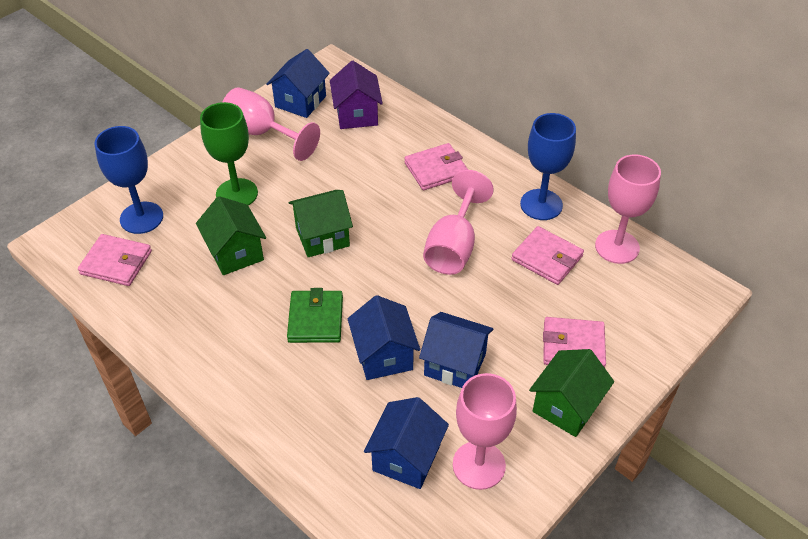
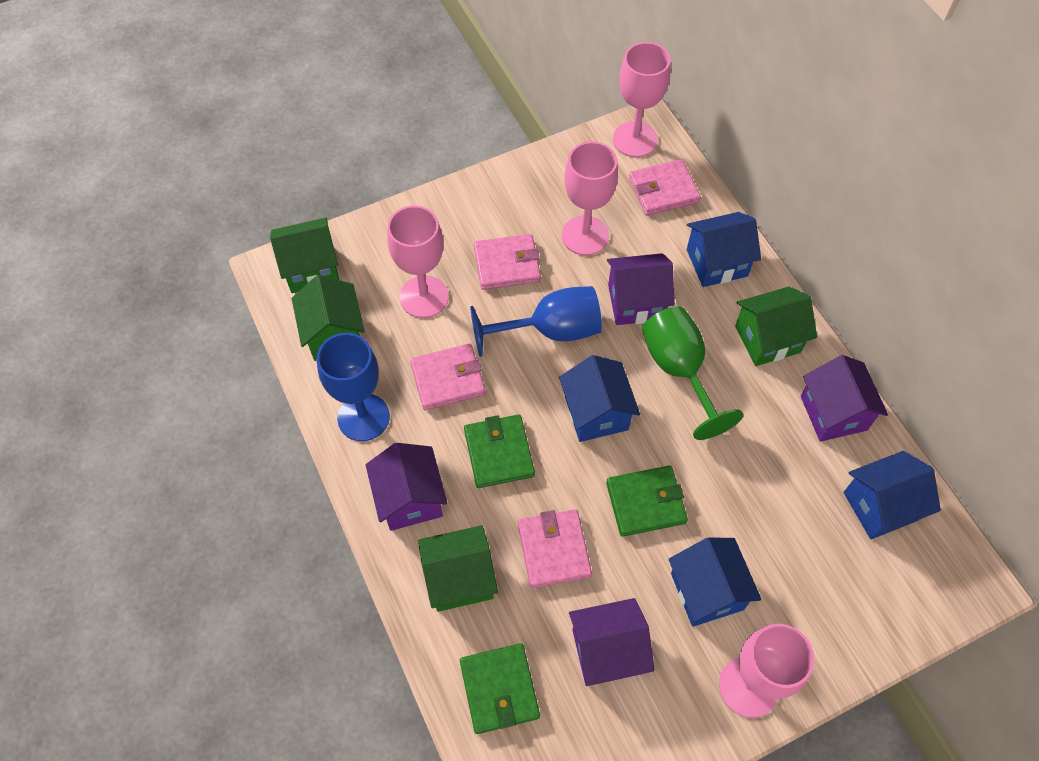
green house: [196,196,266,275] [289,190,353,257] [529,349,614,437] = 3 -> [270,218,339,293] [292,275,365,361] [418,525,498,612] [735,286,817,366] = 4
green wallet: [287,288,343,343] = 1 -> [460,643,540,734] [464,414,535,488] [606,466,688,537] = 3
purple house: [330,61,383,129] = 1 -> [366,443,447,531] [569,598,654,686] [607,253,675,325] [801,355,888,442] = 4

